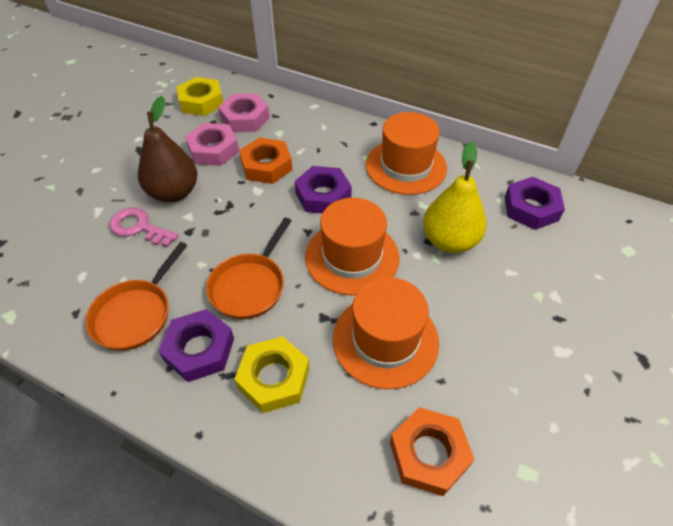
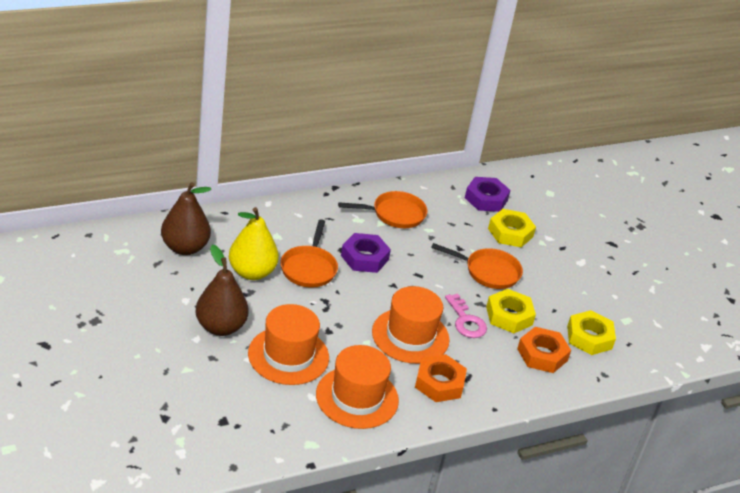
brown pear: [138,96,197,203] = 1 -> [161,182,211,255] [195,245,249,336] = 2
orange pan: [85,242,188,351] [206,217,292,319] = 2 -> [280,219,338,288] [338,191,427,228] [431,243,523,289] = 3
pink nut: [185,123,239,166] [218,93,270,132] = 2 -> none = 0
purple nut: [158,309,234,382] [295,166,352,214] [505,177,565,230] = 3 -> [341,233,391,273] [465,177,511,212] = 2
yellow nut: [177,77,223,116] [234,336,310,413] = 2 -> [486,289,536,333] [488,209,536,247] [567,310,616,355] = 3

